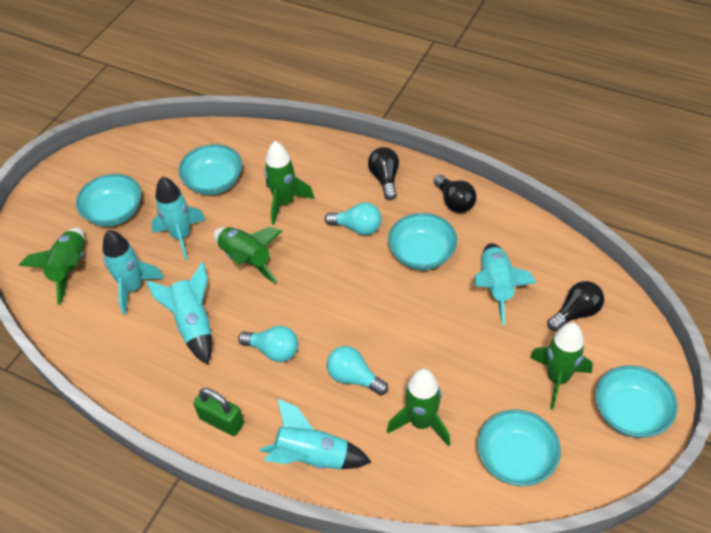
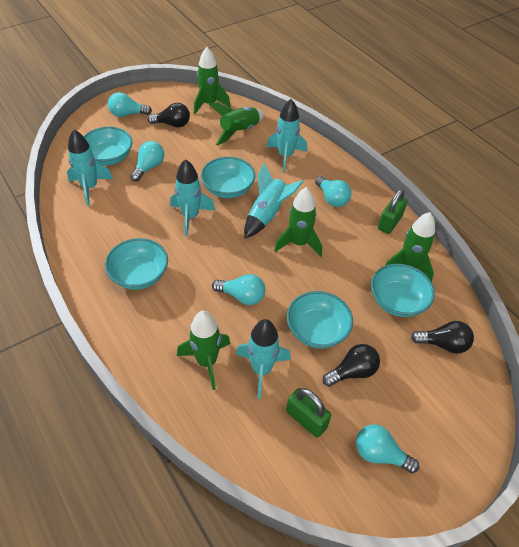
green padlock: [193,388,244,436] = 1 -> [286,388,331,438] [378,189,408,234] = 2
turquoise light bulb: [238,326,298,362] [325,202,382,235] [327,346,388,395] = 3 -> [108,92,152,117] [130,141,164,181] [212,274,265,305] [315,176,351,207] [356,424,419,473] = 5

